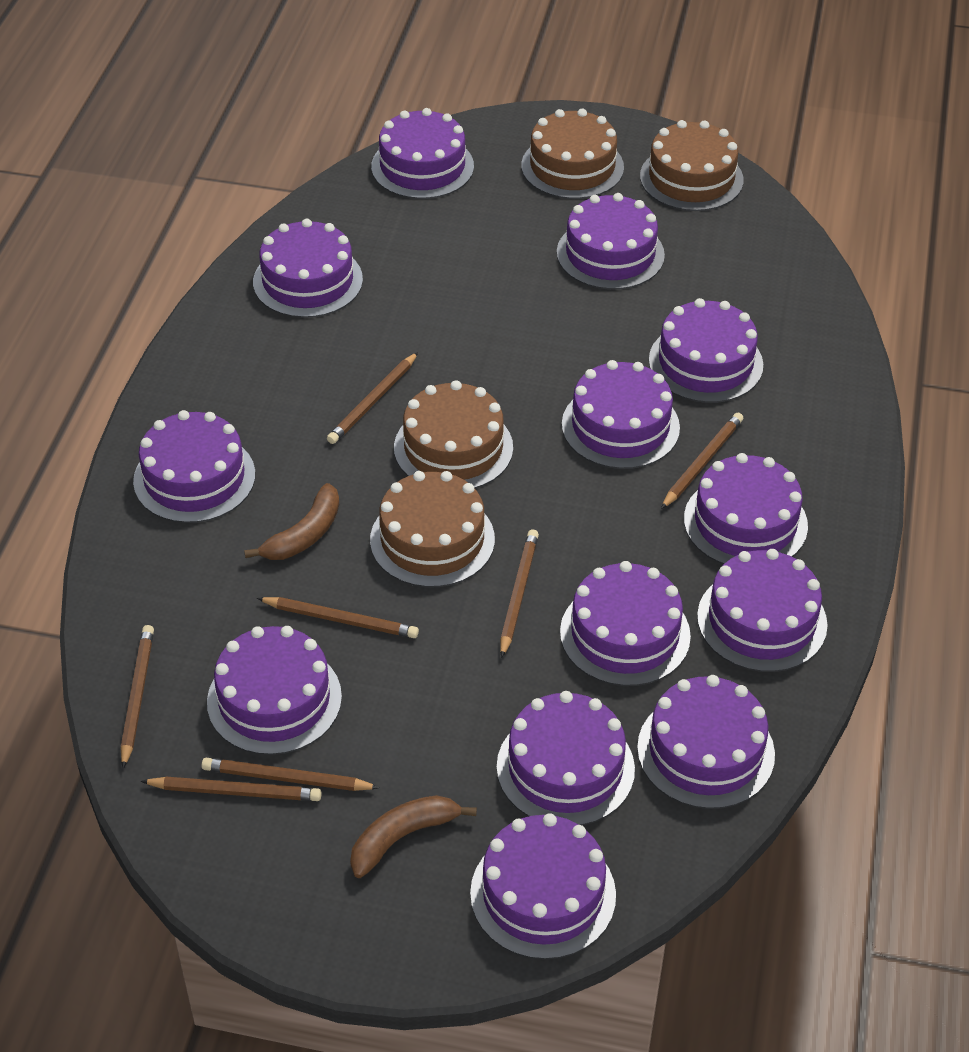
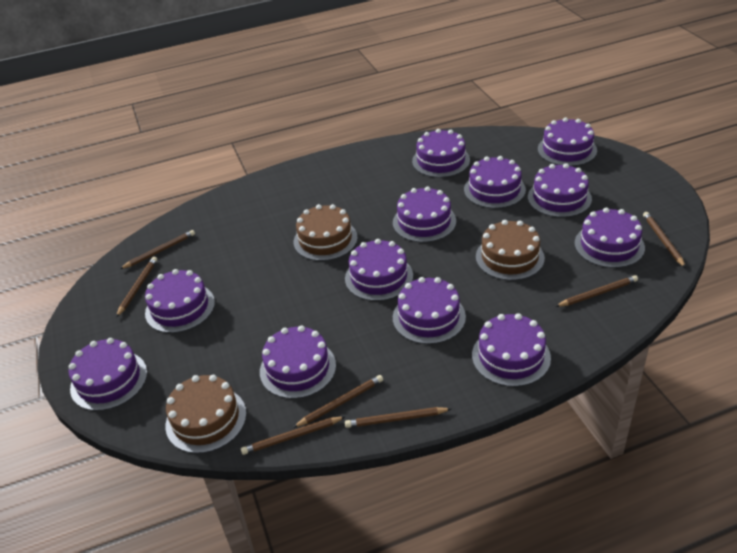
brown banana: [244,483,339,560] [350,795,477,878] = 2 -> none = 0
brown cake: [370,471,495,587] [394,380,513,489] [521,109,624,199] [640,120,744,211] = 4 -> [166,375,247,453] [294,204,358,261] [476,220,545,280] = 3
purple cake: [133,410,255,523] [207,626,342,755] [253,219,363,318] [371,108,474,199] [470,813,616,960] [497,691,635,826] [557,193,665,290] [560,561,691,686] [562,360,680,469] [637,675,775,809] [649,298,763,403] [684,453,808,564] [697,549,828,672] = 13 -> [68,338,147,411] [145,269,215,333] [260,325,336,399] [345,239,413,301] [393,186,456,242] [393,277,466,344] [412,129,470,178] [464,156,526,208] [472,313,551,387] [528,163,592,218] [538,117,597,166] [574,208,645,268] = 12

